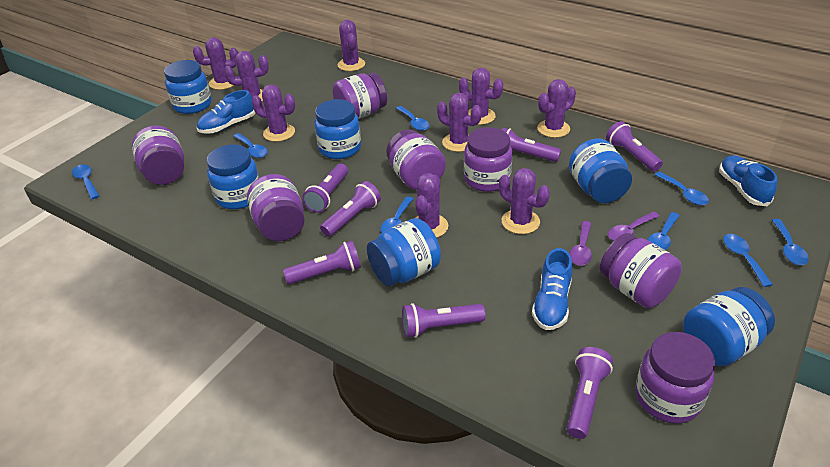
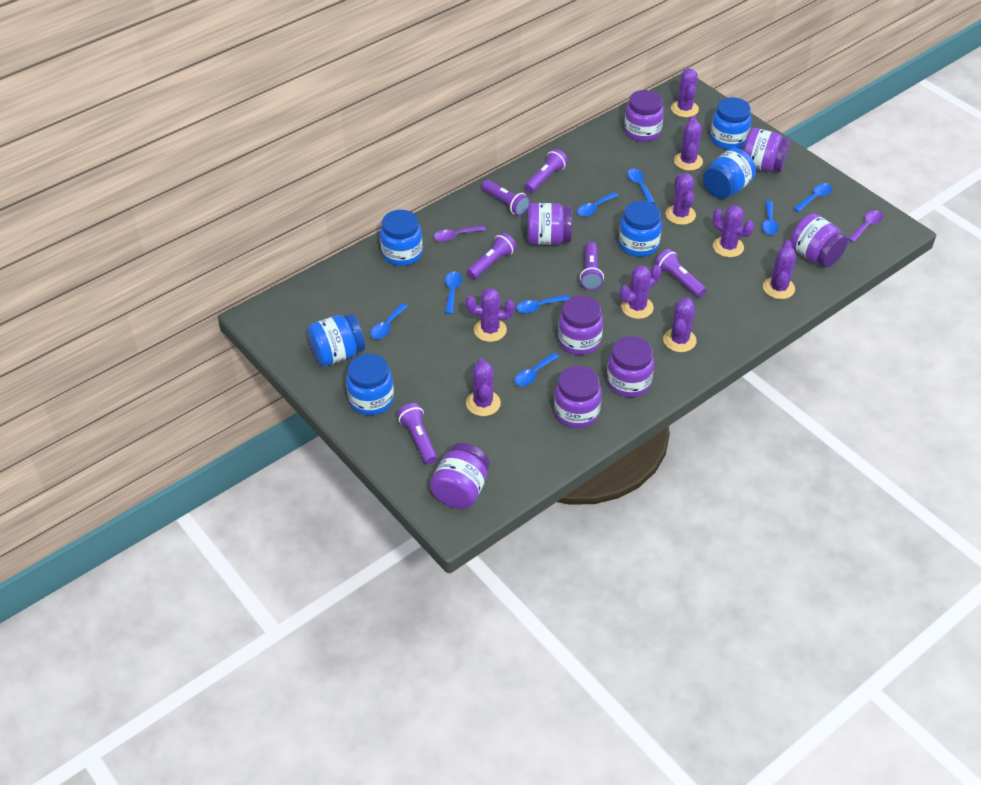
blue shoe: [197,90,255,134] [532,248,573,330] [719,155,777,206] = 3 -> none = 0
purple flashlight: [283,241,361,284] [302,164,348,213] [320,181,381,237] [402,303,486,338] [502,128,561,162] [567,347,613,439] [606,121,663,172] = 7 -> [397,403,437,464] [467,233,516,279] [481,180,530,216] [525,149,568,193] [580,242,604,290] [655,249,706,297] = 6
purple jar: [132,125,184,185] [247,174,305,241] [332,72,387,119] [386,130,446,190] [464,127,512,192] [600,233,682,308] [635,332,715,424] = 7 -> [430,443,489,509] [528,203,572,245] [554,366,602,428] [558,296,603,355] [607,336,654,397] [624,90,664,142] [743,128,791,172] [790,214,848,267] = 8

